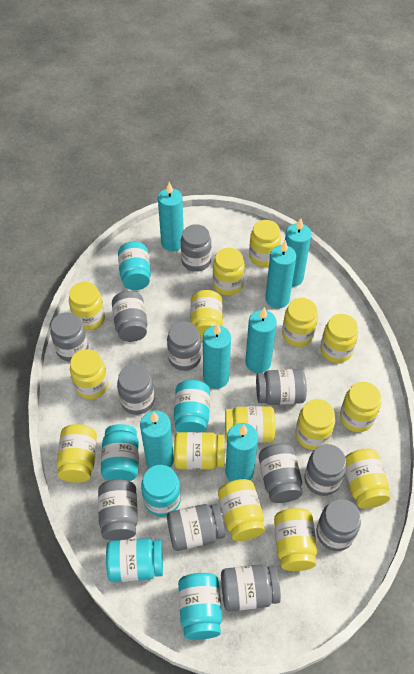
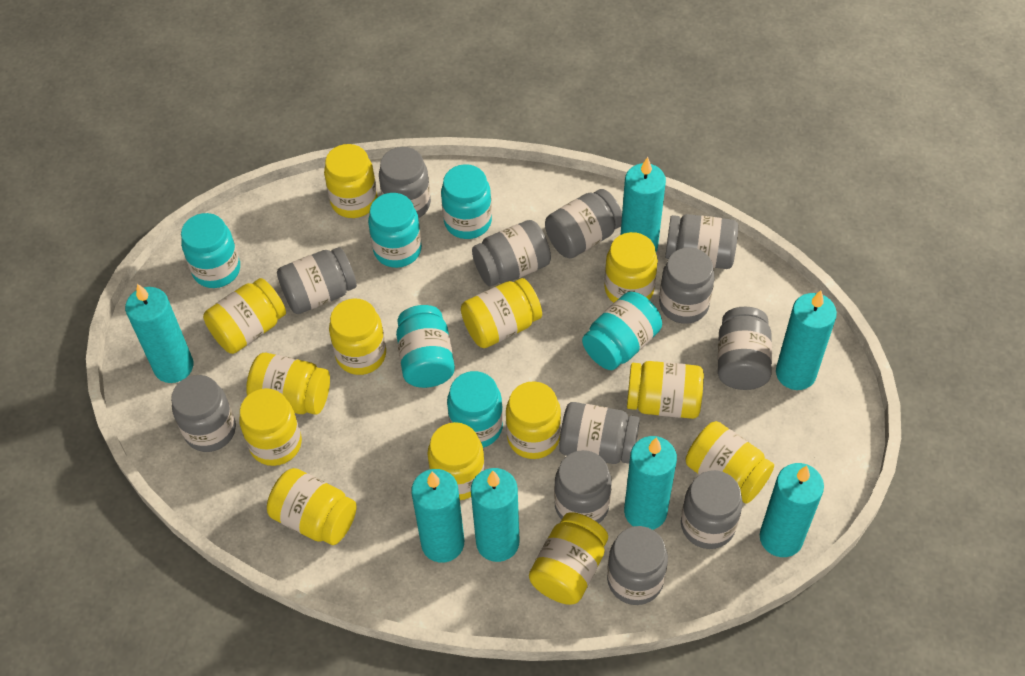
yellow jar: [57,424,97,483] [69,282,105,330] [70,349,108,399] [174,432,225,470] [190,290,223,341] [213,248,245,296] [218,479,265,541] [225,406,275,443] [249,220,281,267] [274,508,317,571] [282,298,318,347] [295,399,335,450] [320,314,358,363] [340,382,381,432] [345,449,390,509] = 15 -> [203,278,286,354] [239,388,302,466] [246,353,330,415] [267,468,357,545] [324,144,378,218] [329,298,386,375] [427,422,485,500] [461,278,542,348] [506,381,561,459] [529,512,608,605] [604,232,658,303] [627,361,704,419] [685,421,774,503] = 13

